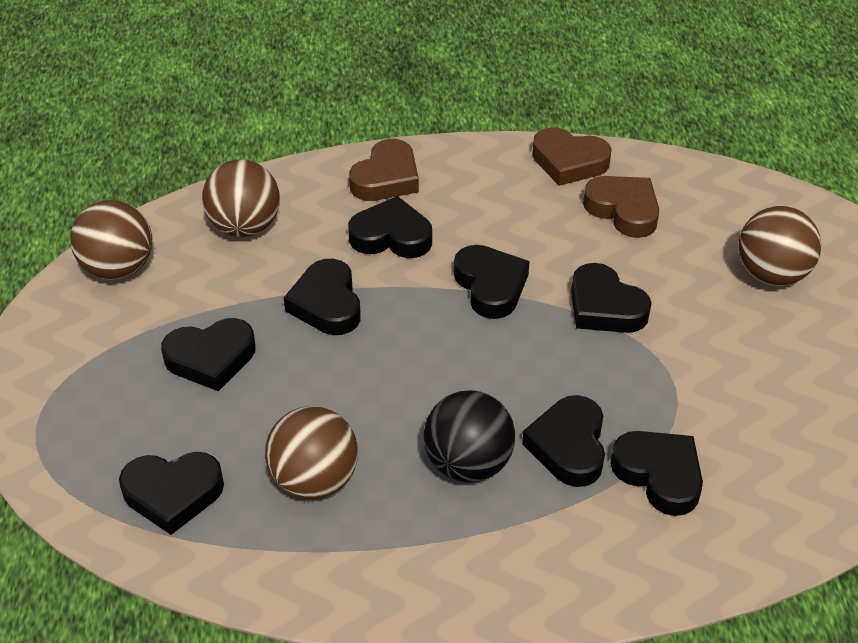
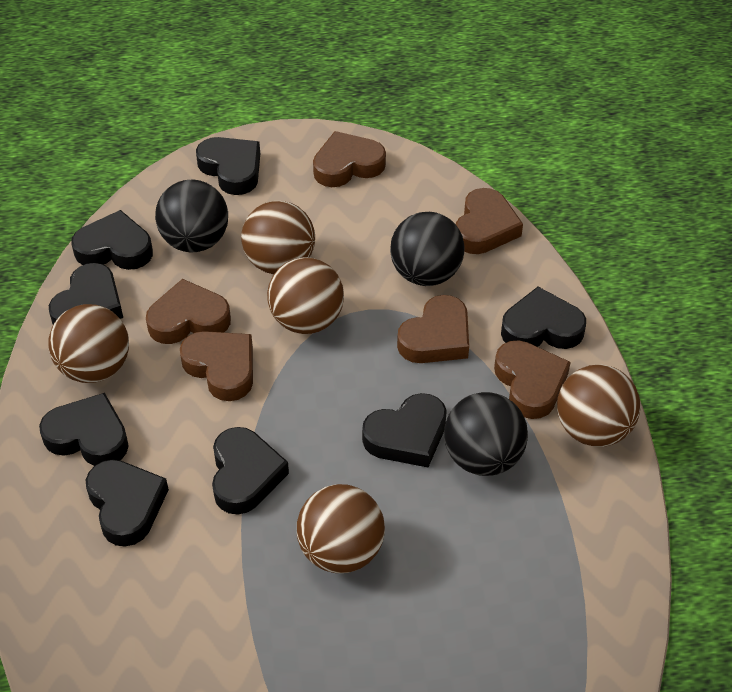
black ball: [424,390,515,482] = 1 -> [155,180,228,252] [390,212,465,286] [444,392,528,476] = 3
brown ball: [70,200,152,280] [202,159,280,237] [265,406,358,499] [738,206,821,286] = 4 -> [48,304,129,383] [241,201,315,274] [267,258,344,334] [297,484,385,573] [557,365,641,447] = 5
brown heart: [349,139,419,201] [532,127,612,186] [583,176,659,238] = 3 -> [146,279,231,344] [180,331,253,401] [313,131,386,187] [397,295,469,363] [456,188,523,254] [494,340,571,419] = 6

